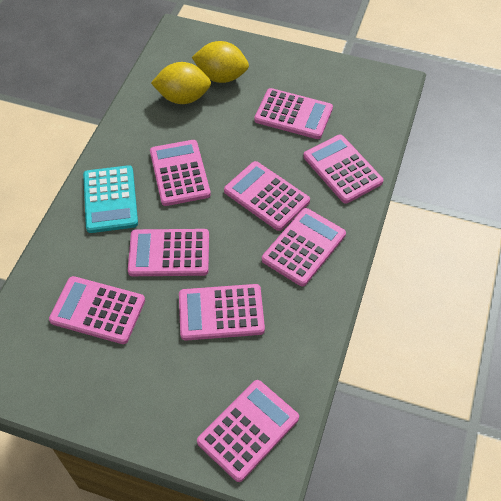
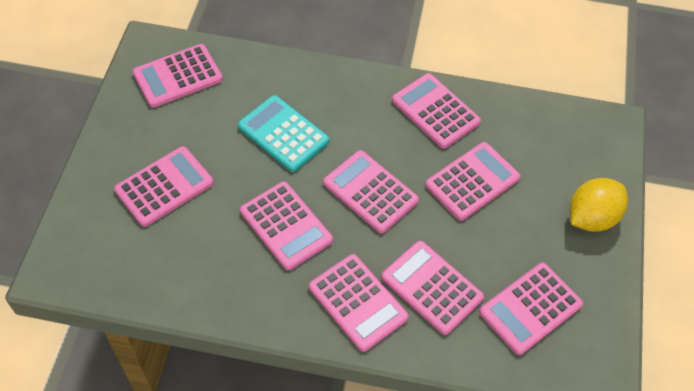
yellow lemon: [151,62,211,104] [192,41,249,83] = 2 -> [570,178,628,232] = 1

